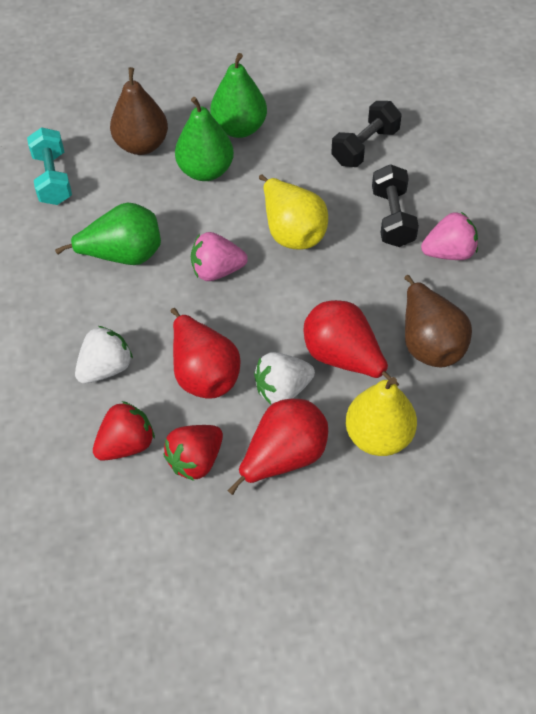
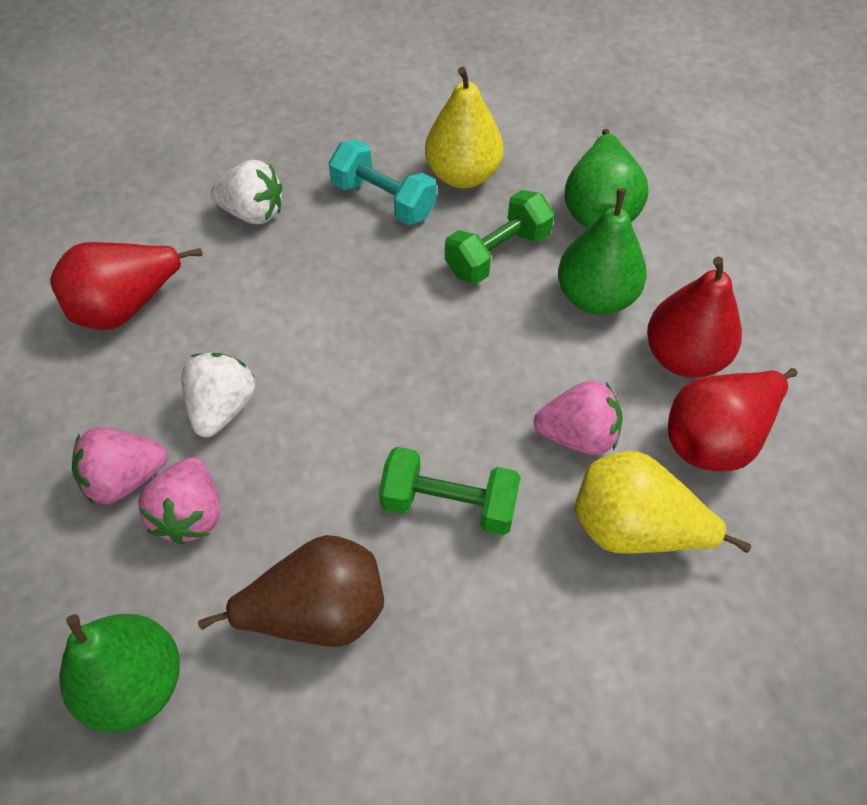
black dumbbell: [331,101,402,167] [372,164,419,247] = 2 -> none = 0
brown pear: [110,67,168,155] [404,275,472,367] = 2 -> [198,535,384,647] = 1
green dumbbell: none = 0 -> [379,446,521,535] [445,190,554,284] = 2
pink strawberry: [191,232,248,281] [421,212,478,260] = 2 -> [72,427,167,504] [138,457,220,544] [534,380,623,455] = 3
red strawberry: [93,401,155,461] [163,425,223,481] = 2 -> none = 0

